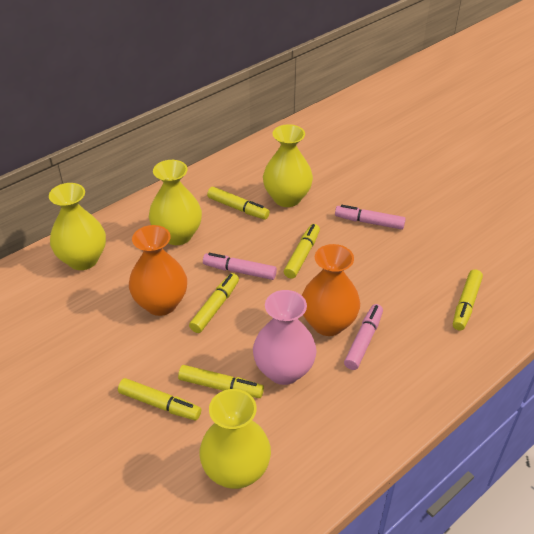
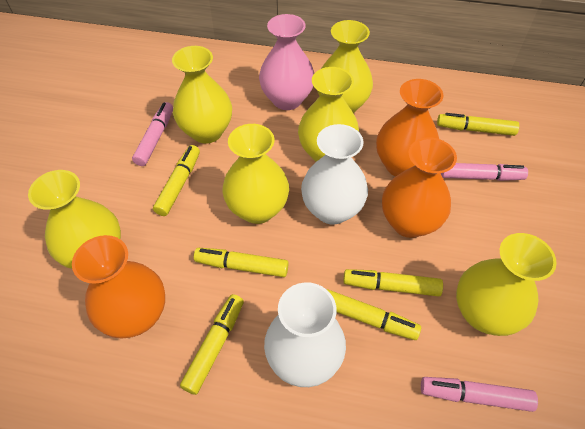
orange vase: [129,225,187,316] [302,244,360,336] = 2 -> [72,235,165,338] [376,79,443,176] [382,137,457,238] = 3
white vase: none = 0 -> [264,282,346,387] [301,124,368,225] = 2
yellow vase: [49,183,106,270] [149,160,202,245] [199,389,271,489] [263,124,313,207] = 4 -> [28,170,121,269] [172,46,232,144] [222,124,289,224] [298,67,359,162] [317,20,373,113] [456,233,557,336] = 6

